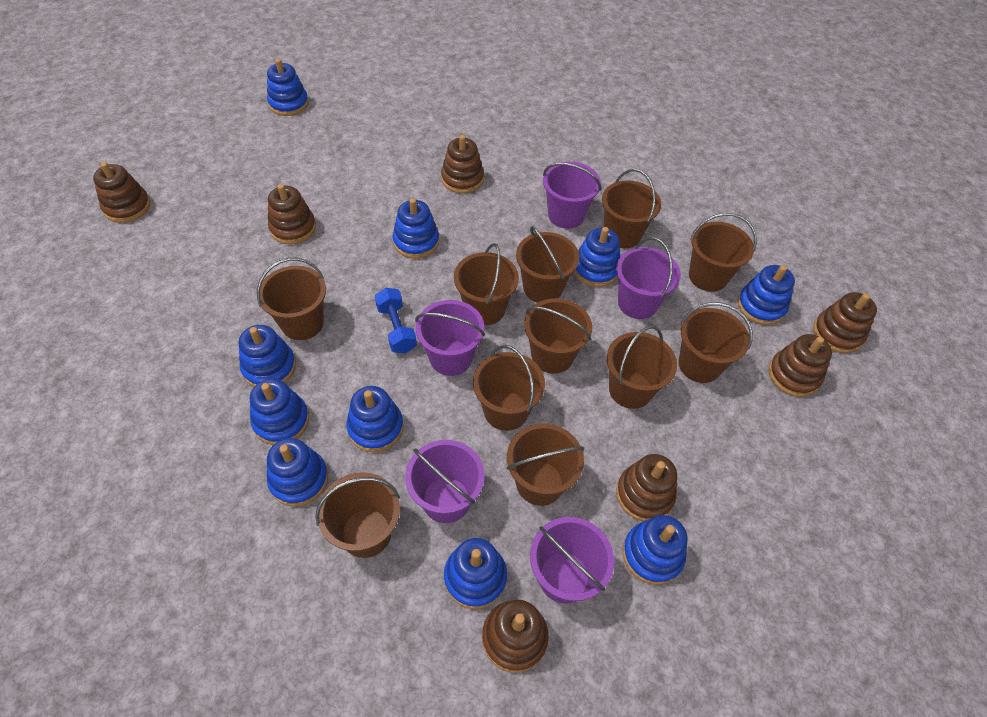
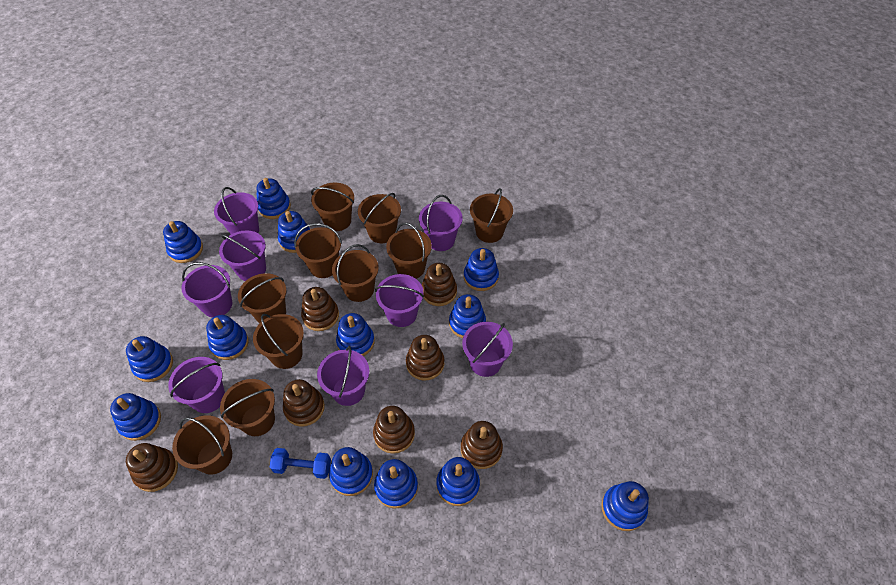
blue stacking toy: [239,325,296,387] [250,379,309,445] [267,59,309,116] [267,438,328,507] [346,386,404,452] [393,198,439,259] [444,538,507,609] [574,227,620,287] [623,515,688,585] [738,265,795,325] = 10 -> [110,393,161,441] [126,336,173,382] [163,221,203,263] [206,315,249,360] [257,178,291,219] [278,211,310,253] [329,447,373,496] [336,313,375,356] [374,459,418,509] [436,457,480,506] [449,294,486,338] [464,248,499,291] [601,481,649,531] = 13
brown bucket: [257,258,326,340] [315,472,400,558] [454,243,519,325] [473,345,545,431] [507,423,585,506] [516,226,579,303] [524,298,592,374] [602,169,661,248] [607,325,677,409] [679,302,753,383] [689,213,757,292] = 11 -> [172,415,232,474] [220,379,275,436] [238,273,287,323] [253,314,304,369] [294,223,342,278] [311,183,354,231] [332,244,379,302] [358,193,401,243] [386,223,432,279] [470,188,513,243] = 10
purple bucket: [405,440,485,523] [415,300,485,376] [530,517,614,604] [543,162,601,229] [616,237,681,319] = 5 -> [168,357,225,413] [181,262,232,317] [214,187,259,234] [219,230,266,281] [317,346,369,406] [375,274,424,327] [419,195,462,251] [462,322,513,377] = 8

